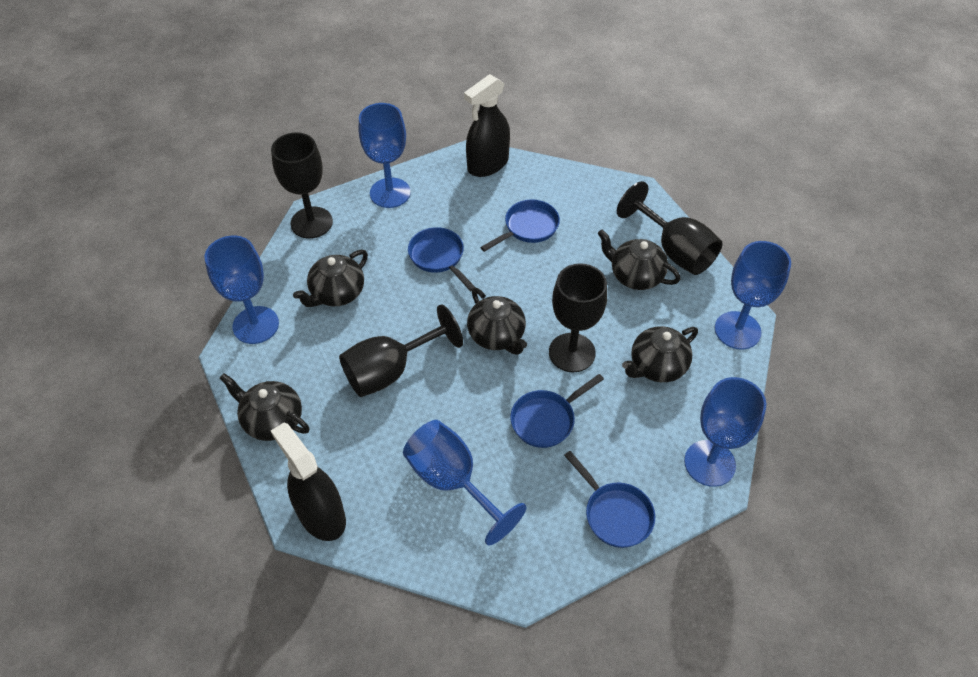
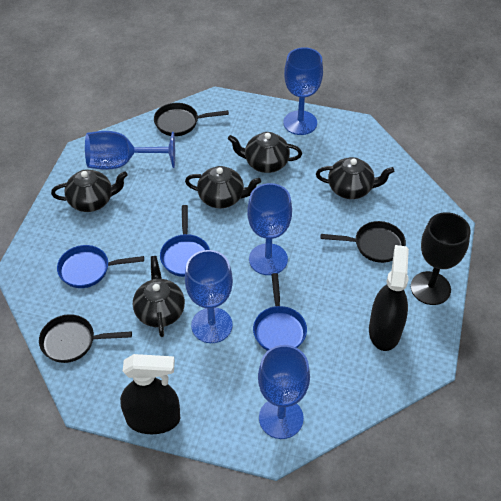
black goblet: [271,132,333,239] [339,304,463,397] [549,263,607,372] [617,181,723,275] = 4 -> [411,212,471,305] = 1
black pan: none = 0 -> [39,314,132,363] [154,103,229,136] [321,221,406,263] = 3
blue pan: [408,227,476,292] [480,199,560,252] [510,374,604,448] [564,451,655,548] = 4 -> [57,245,144,288] [160,205,210,277] [253,273,307,351] = 3

